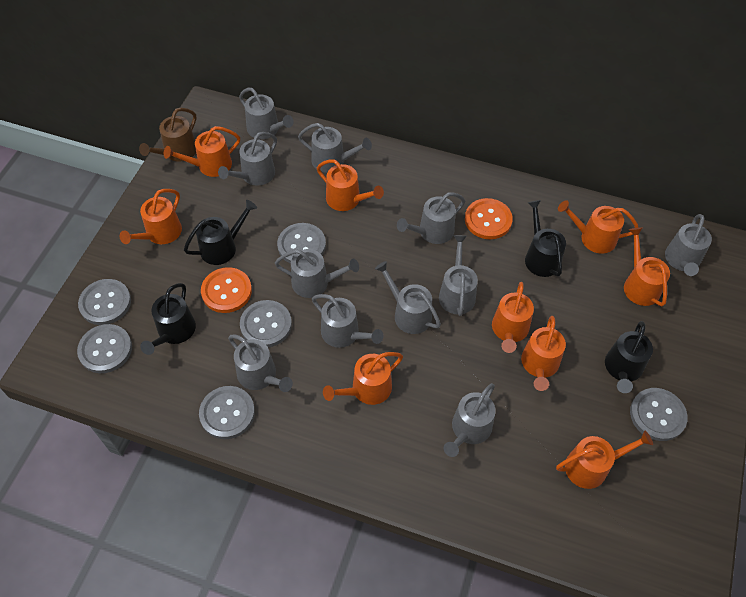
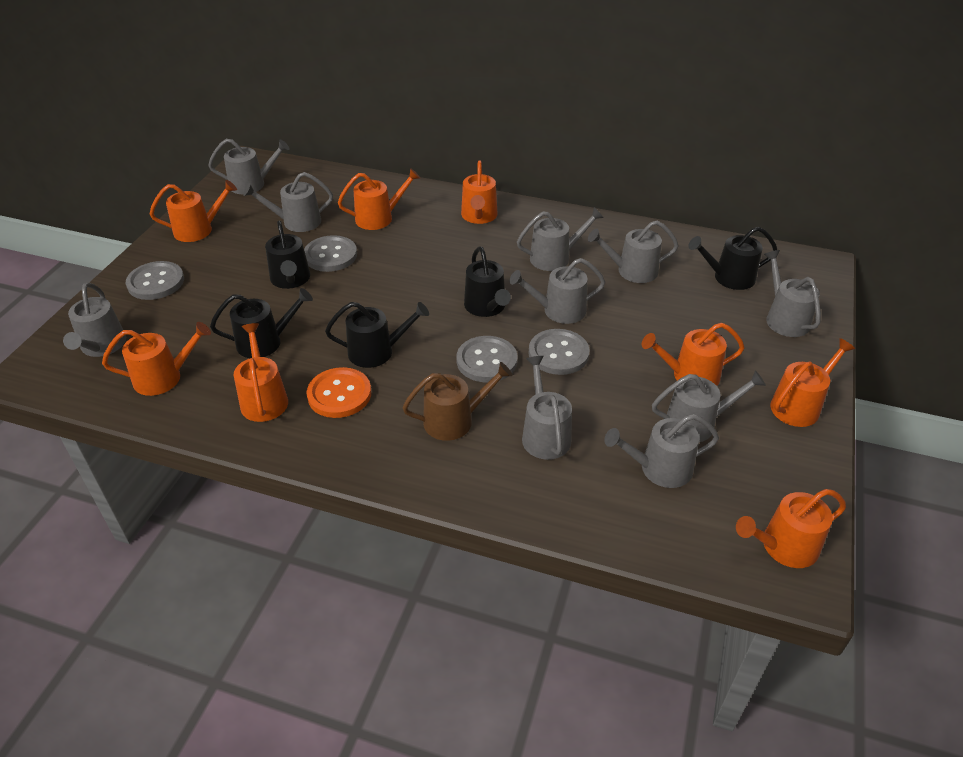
black watering can: [140,283,196,355] [184,200,257,265] [525,200,566,277] [605,321,653,393] = 4 -> [210,288,313,358] [265,220,310,289] [325,302,429,368] [464,246,511,317] [688,227,777,290] = 5
grey button: [77,324,132,373] [78,279,131,325] [199,386,255,439] [240,300,292,347] [277,223,326,264] [630,388,688,441] = 6 -> [126,261,184,300] [304,235,357,272] [456,336,518,382] [529,329,589,375] = 4
grey watering can: [218,132,277,186] [228,335,293,392] [239,88,294,139] [275,249,359,298] [298,123,372,173] [312,294,383,348] [375,261,441,334] [397,192,465,244] [439,235,478,316] [444,383,496,457] [665,214,712,276] = 11 -> [63,283,126,357] [208,139,289,194] [243,172,333,232] [509,258,605,324] [517,207,604,271] [522,356,572,460] [588,221,679,283] [604,414,719,488] [652,370,766,442] [764,250,821,337] = 10
orange button: [201,267,252,313] [465,198,513,239] = 2 -> [306,367,371,418] = 1
orange watering can: [119,189,182,244] [164,126,240,177] [317,159,384,211] [323,352,403,405] [492,282,534,353] [521,316,566,391] [556,431,653,489] [558,200,639,254] [624,227,670,306] = 9 -> [102,322,211,396] [150,180,237,242] [234,323,288,422] [338,168,420,230] [461,160,498,224] [642,323,745,386] [736,489,846,568] [770,338,855,427] = 8

